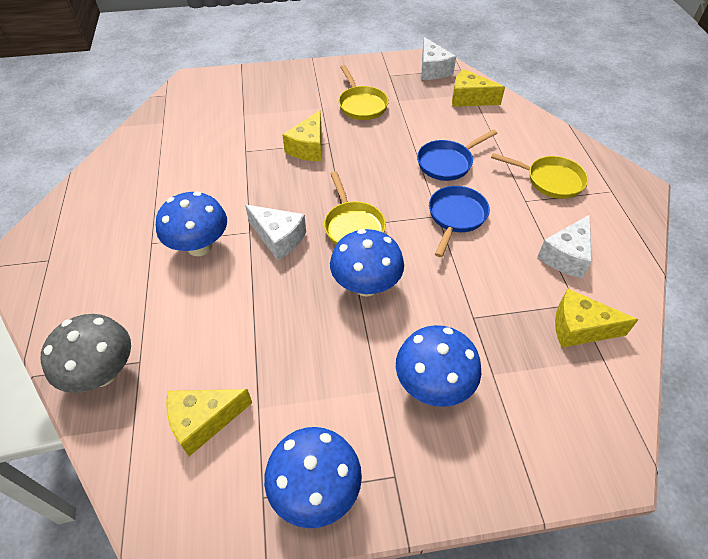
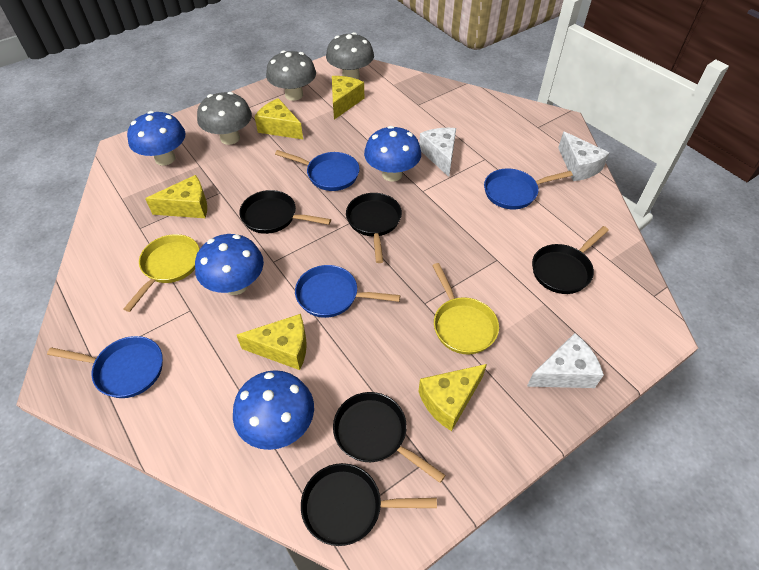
black pan: none = 0 -> [239,190,331,234] [301,463,437,546] [333,392,446,483] [346,193,402,263] [532,226,609,294] = 5
blue pan: [417,129,497,181] [429,186,490,257] = 2 -> [47,336,163,398] [275,150,359,191] [295,265,400,318] [484,168,573,209] = 4
grey mushroom: [41,314,131,393] = 1 -> [197,92,252,145] [266,50,316,101] [326,32,374,79] = 3
yellow cheese: [166,389,252,457] [282,110,322,161] [452,69,505,107] [555,289,638,348] = 4 -> [145,175,207,218] [237,314,307,370] [254,98,303,139] [332,76,364,120] [418,364,487,431] = 5
yellow pan: [324,171,386,245] [338,65,389,120] [491,153,588,199] = 3 -> [124,234,200,312] [432,263,499,354] = 2

